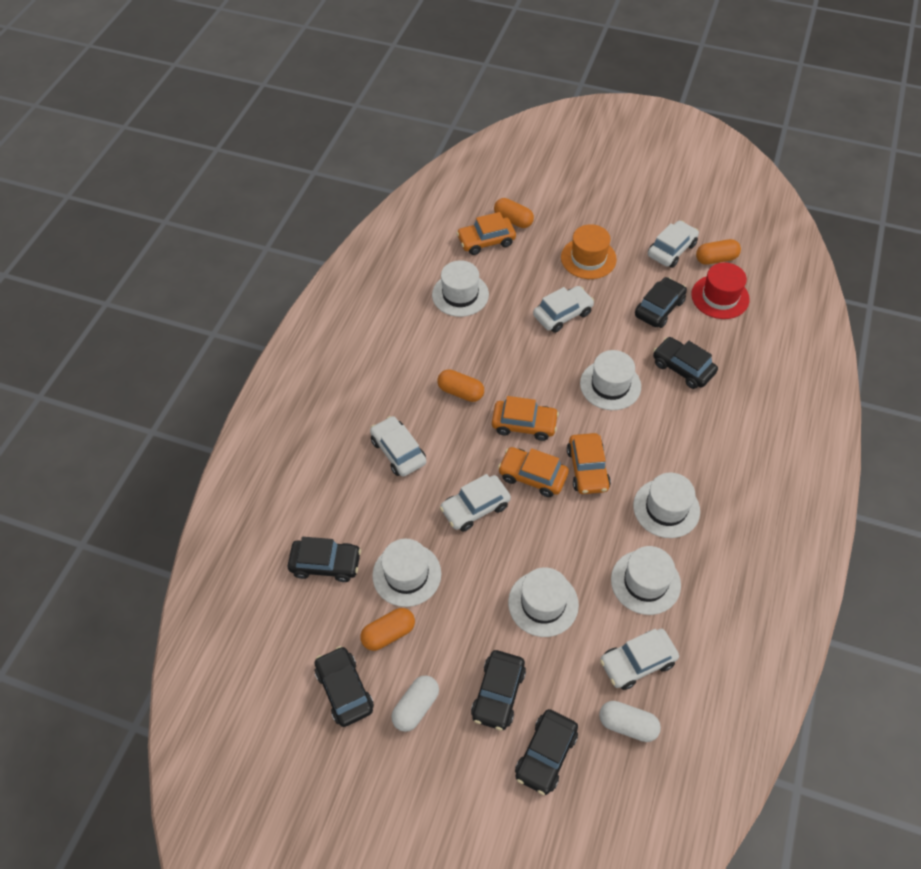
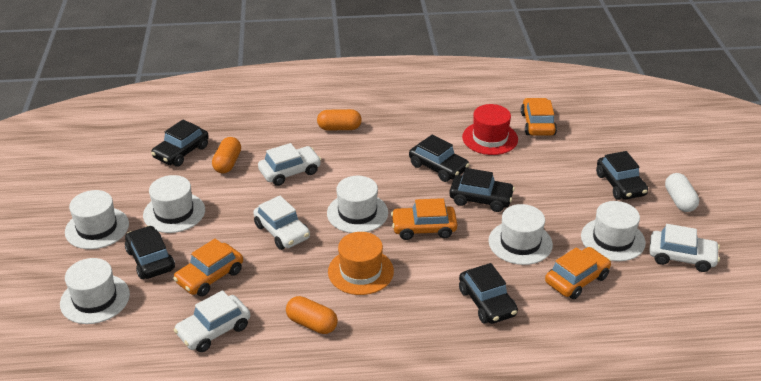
orange capsule: [360,608,415,651] [437,369,484,402] [494,198,534,228] [696,239,741,265] = 4 -> [212,137,241,173] [286,296,338,334] [317,109,362,131] = 3
white capsule: [391,675,439,732] [599,701,661,742] = 2 -> [665,173,699,212] = 1
white car: [370,416,426,477] [440,474,511,532] [533,286,594,333] [600,629,679,690] [648,221,699,268] = 5 -> [174,290,250,352] [253,196,310,250] [258,143,321,186] [649,224,720,272] = 4

